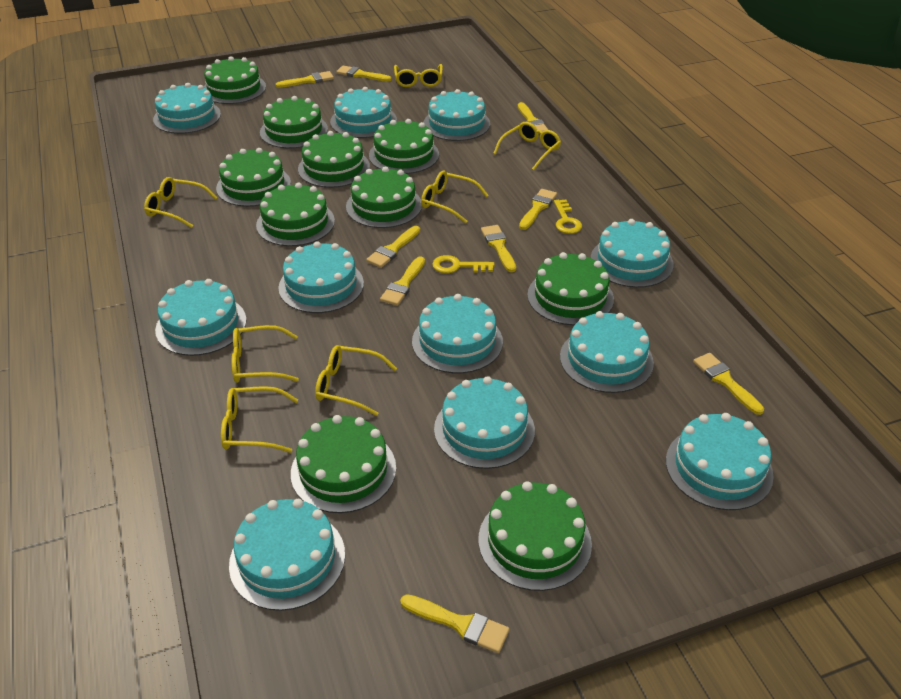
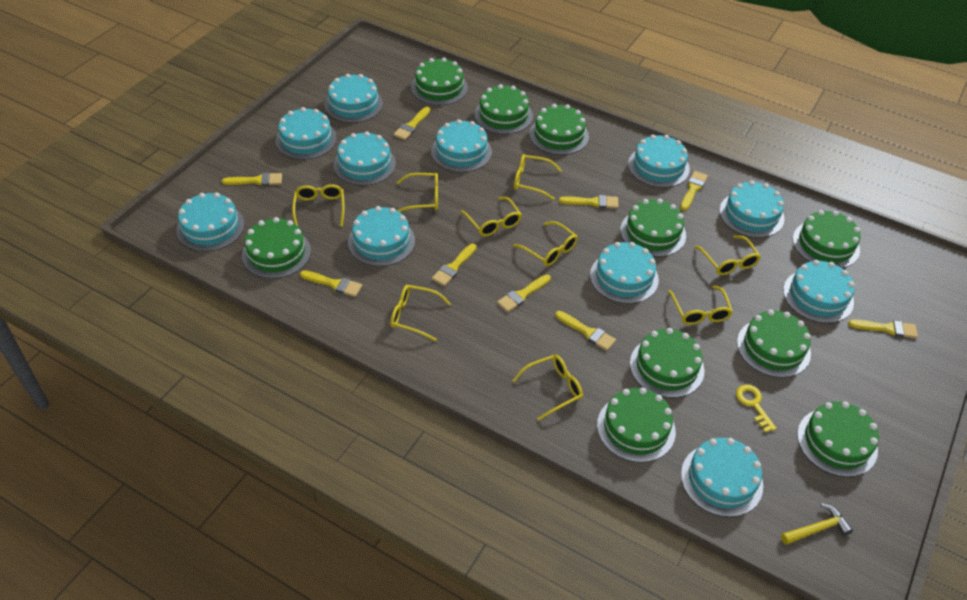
yellow glasses: [144,177,217,228] [221,386,298,453] [232,325,299,383] [315,345,397,416] [394,64,443,87] [421,171,489,223] [493,122,561,170] = 7 -> [292,184,345,226] [390,285,451,341] [397,173,438,212] [461,197,522,236] [512,355,583,420] [513,221,578,266] [514,154,562,200] [668,285,733,325] [695,235,761,275] = 9
yellow hammer: none = 0 -> [781,503,853,545] = 1
yellow key: [433,255,495,273] [554,200,582,234] = 2 -> [736,385,777,432] = 1

